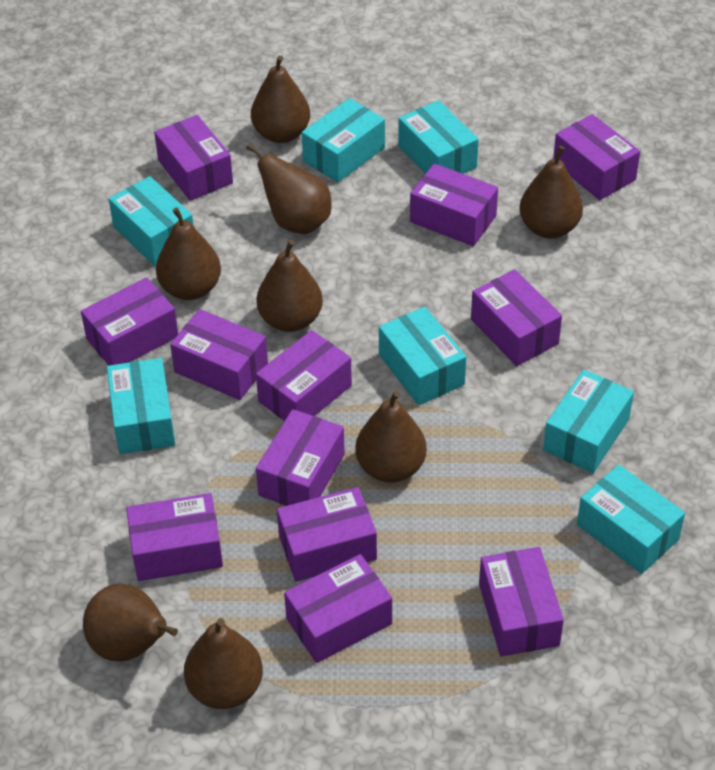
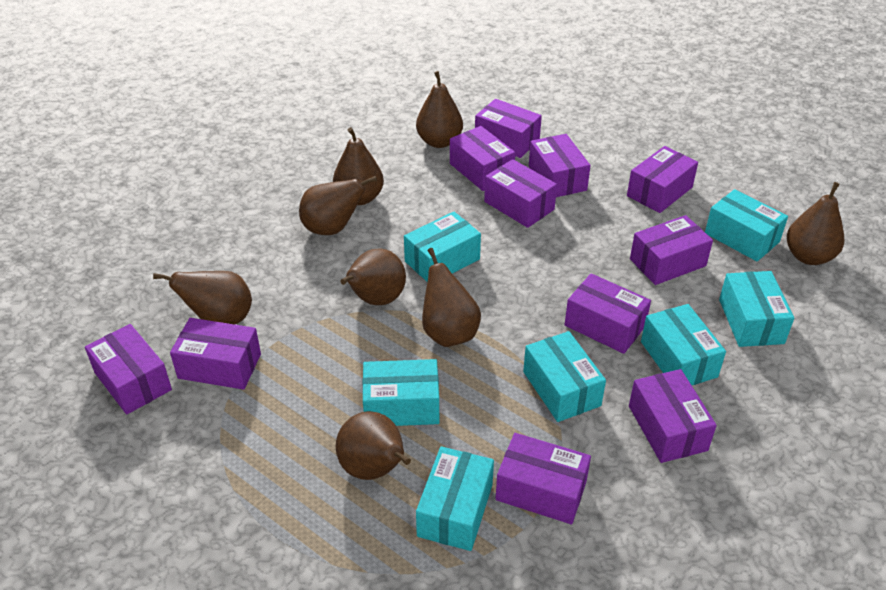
purple box: [81,277,178,365] [126,493,223,581] [154,115,233,201] [170,309,268,400] [256,330,352,421] [256,409,345,506] [277,487,377,582] [284,554,392,663] [410,163,498,246] [471,269,562,366] [479,547,564,656] [553,114,640,200] = 12 -> [85,324,172,414] [170,318,261,390] [450,126,515,191] [475,99,542,158] [484,159,557,228] [495,433,591,524] [529,134,591,197] [565,273,651,354] [627,146,698,213] [629,369,717,463] [630,215,713,285] = 11

